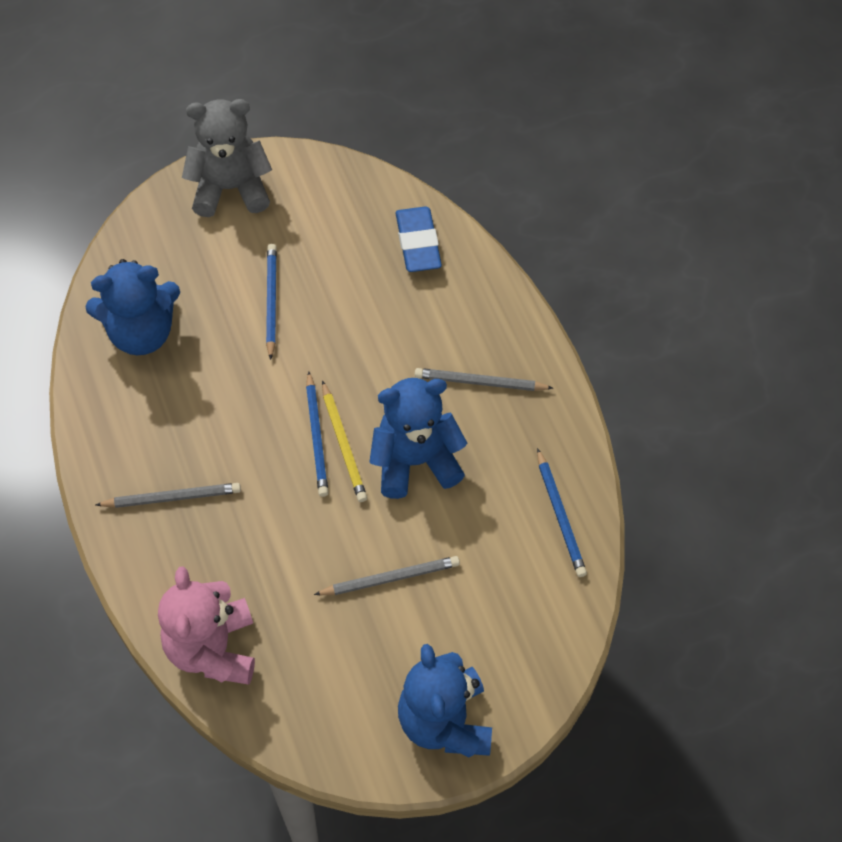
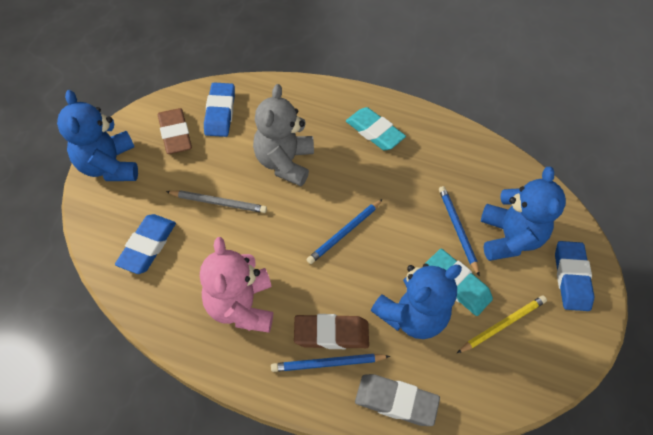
blue eraser: [396,206,442,272] = 1 -> [115,214,176,274] [204,83,235,137] [555,241,594,311] = 3
brown eraser: none = 0 -> [158,108,192,154] [294,314,369,349] = 2
grey eraser: none = 0 -> [355,374,440,426] = 1
grey pencil: [96,483,241,508] [314,556,460,595] [415,368,553,391] = 3 -> [166,190,267,213] = 1
turquoise eraser: none = 0 -> [346,107,406,150] [426,249,493,316] = 2

